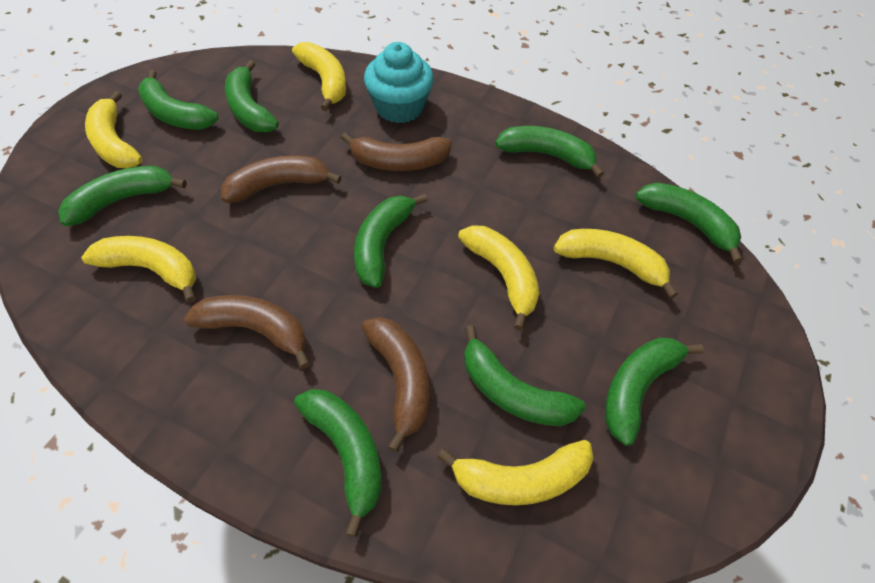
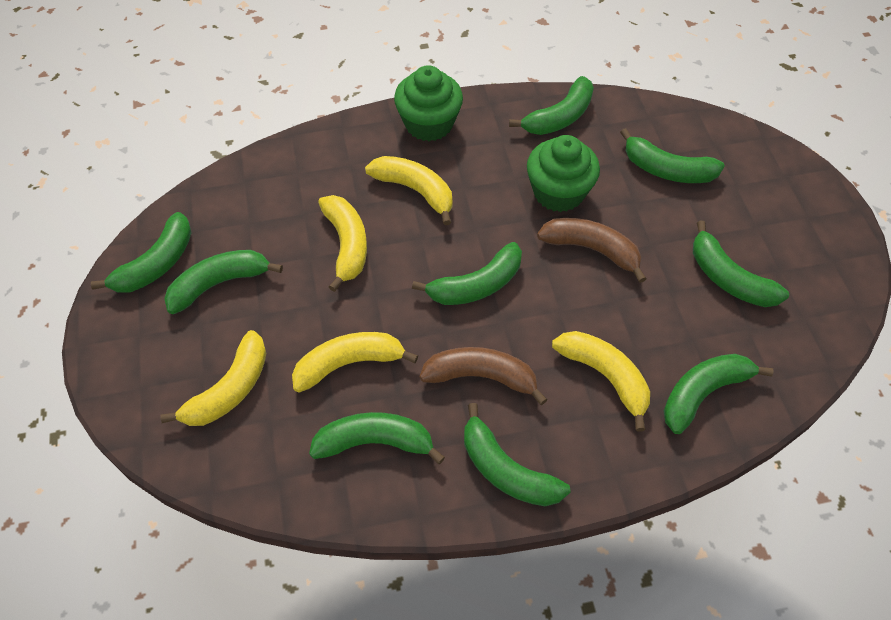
brown banana: [184,295,310,369] [221,155,342,203] [341,132,452,171] [362,317,429,453] = 4 -> [420,347,548,405] [537,218,647,283] = 2
green cupcake: none = 0 -> [394,65,463,141] [527,135,600,212] = 2
turquoise cupcake: [364,42,434,123] = 1 -> none = 0
yellow banana: [81,236,196,303] [85,91,142,168] [292,42,346,111] [437,440,593,505] [458,225,539,331] [554,229,678,299] = 6 -> [160,330,266,426] [292,332,418,393] [318,195,367,292] [365,156,453,225] [552,331,650,432] = 5

